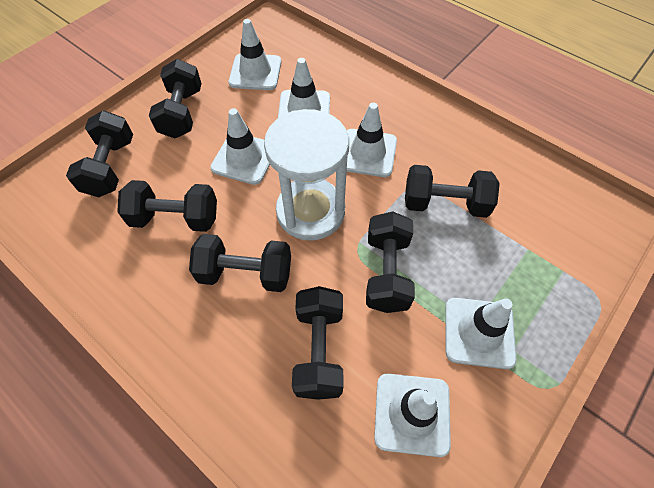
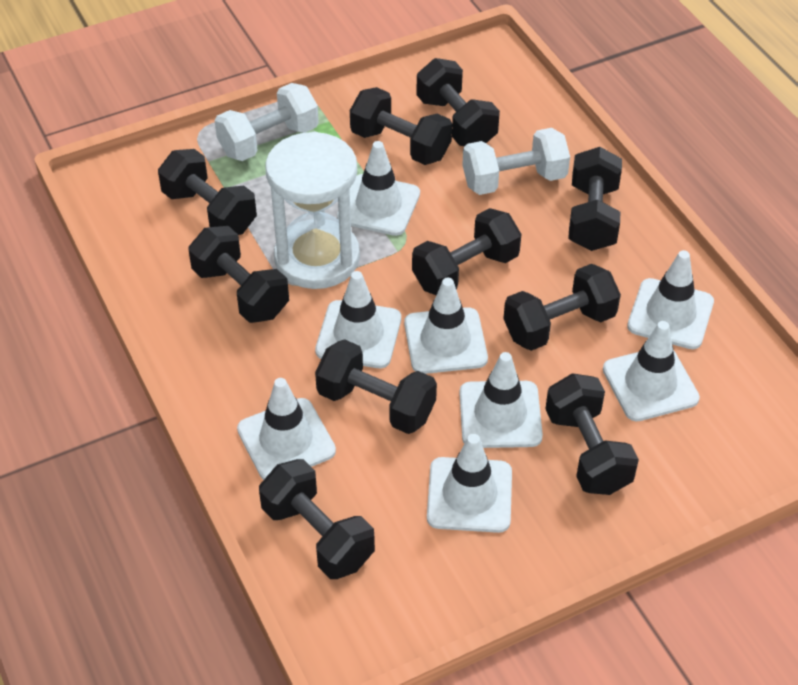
black dumbbell: [66,111,133,197] [117,180,217,232] [149,59,202,138] [189,234,291,292] [292,286,343,400] [366,211,415,313] [405,165,500,218] = 7 -> [158,149,257,235] [188,226,289,323] [259,459,375,579] [315,339,437,434] [350,87,452,165] [412,208,521,295] [417,58,500,146] [503,264,621,351] [545,373,639,495] [568,147,622,251] = 10
white dumbbell: none = 0 -> [215,83,319,161] [462,128,570,195] = 2
white traffic cone: [210,108,270,185] [229,19,281,90] [278,58,330,118] [347,103,397,177] [374,374,451,457] [445,298,517,369] = 6 -> [237,378,336,480] [315,271,401,368] [337,141,420,236] [404,278,488,374] [427,434,512,533] [459,352,543,448] [603,321,700,421] [627,250,714,349] = 8

